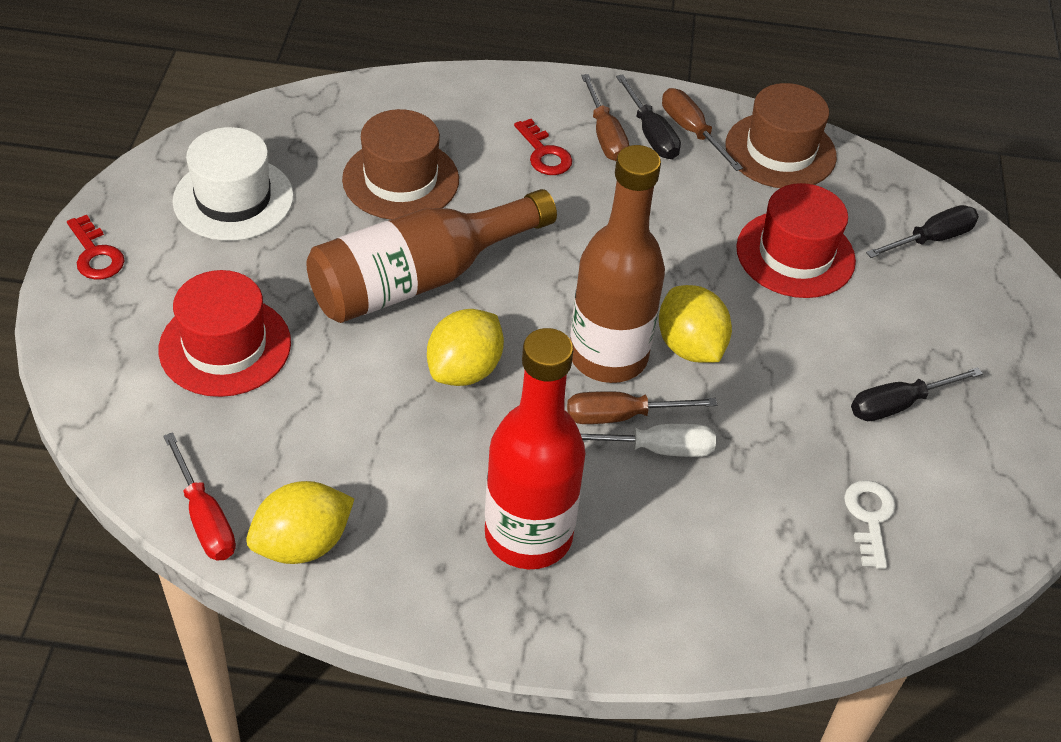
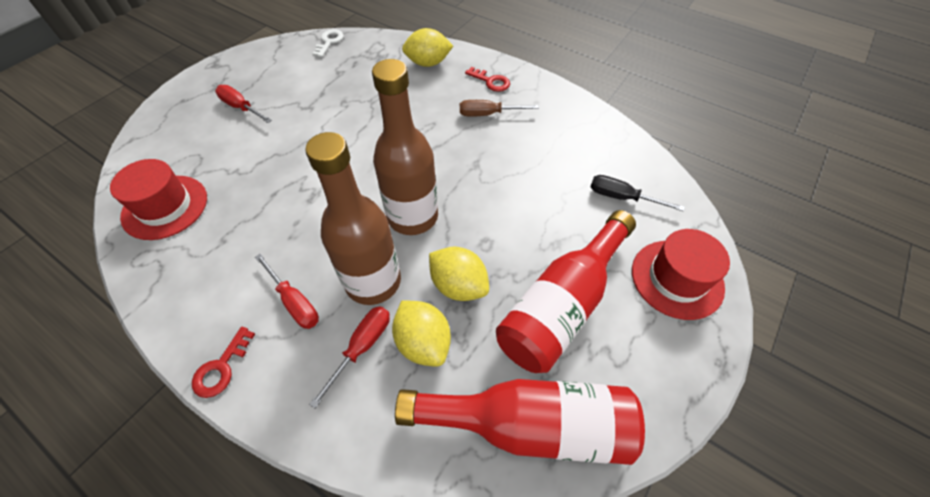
black screwdriver: [616,74,681,159] [851,367,983,421] [866,205,979,258] = 3 -> [590,175,685,212] = 1
brown hat: [342,109,459,220] [725,83,837,188] = 2 -> none = 0
brown screwdriver: [567,391,717,424] [581,74,629,161] [662,88,743,171] = 3 -> [460,100,539,116] = 1
red bottle: [485,328,585,569] = 1 -> [395,379,645,465] [496,210,636,373] = 2
red screwdriver: [163,432,236,561] = 1 -> [215,85,272,123] [255,254,319,329] [309,306,390,408] = 3
white hat: [172,127,294,241] = 1 -> none = 0
white screwdriver: [581,424,716,457] = 1 -> none = 0

